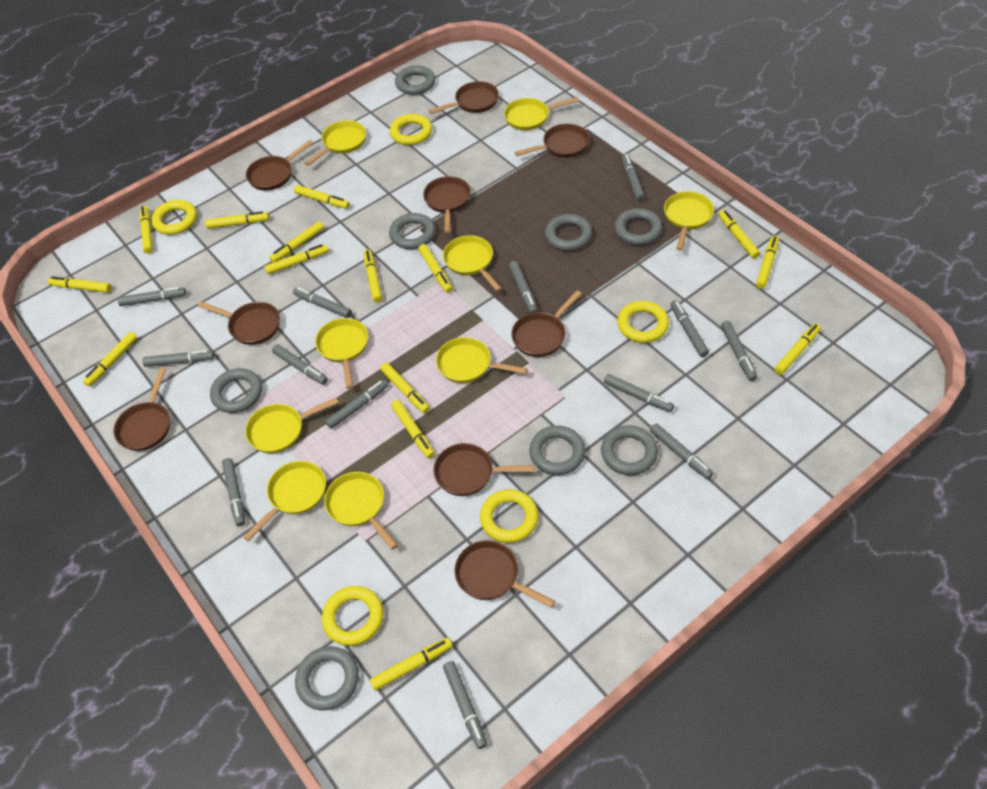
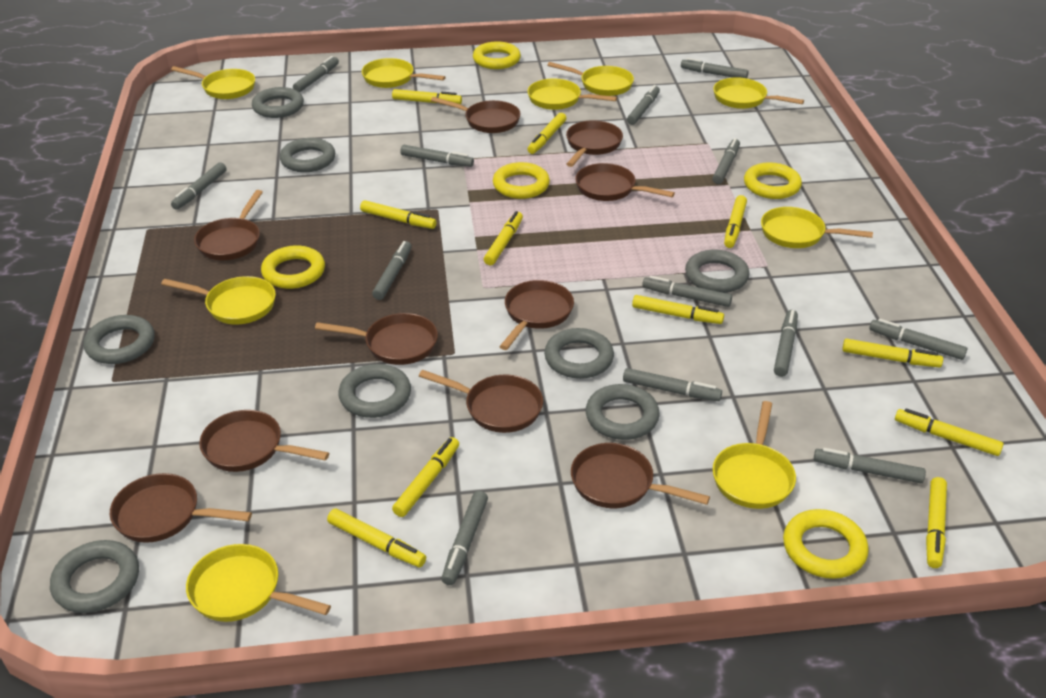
brown pan: [113,368,170,451] [198,301,280,345] [246,140,313,191] [423,176,471,233] [429,81,499,114] [434,443,535,496] [455,540,555,608] [511,290,582,357] [515,124,589,158] = 9 -> [110,473,252,543] [194,190,263,260] [199,410,329,472] [315,313,438,365] [419,370,543,433] [431,97,520,133] [499,280,574,350] [566,120,623,167] [571,443,710,508] [575,163,675,201] = 10
yellow marker: [48,276,111,293] [83,332,137,387] [140,206,153,253] [205,211,269,229] [265,244,329,275] [270,221,324,263] [294,185,350,209] [364,250,382,302] [370,638,452,691] [380,362,430,413] [391,400,435,458] [418,244,453,293] [719,210,760,259] [756,236,779,289] [774,323,821,375] = 15 -> [327,509,426,567] [360,200,436,229] [392,89,462,104] [392,437,459,517] [484,211,523,265] [528,113,566,154] [632,295,724,324] [724,195,747,248] [842,338,943,367] [895,408,1004,456] [926,477,947,568] = 11

